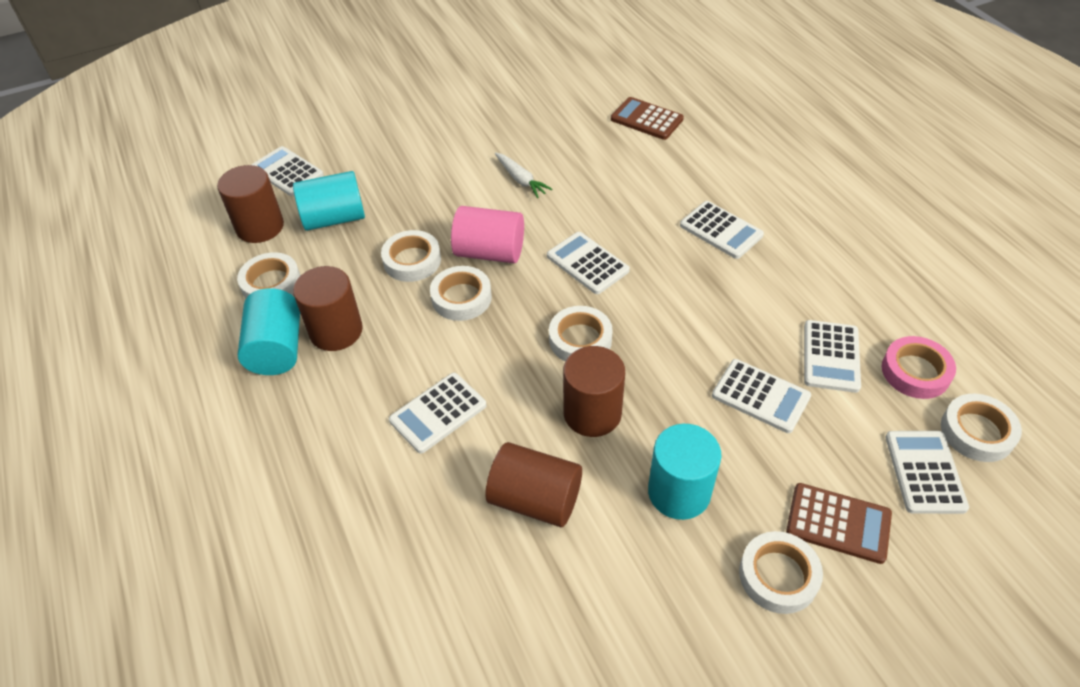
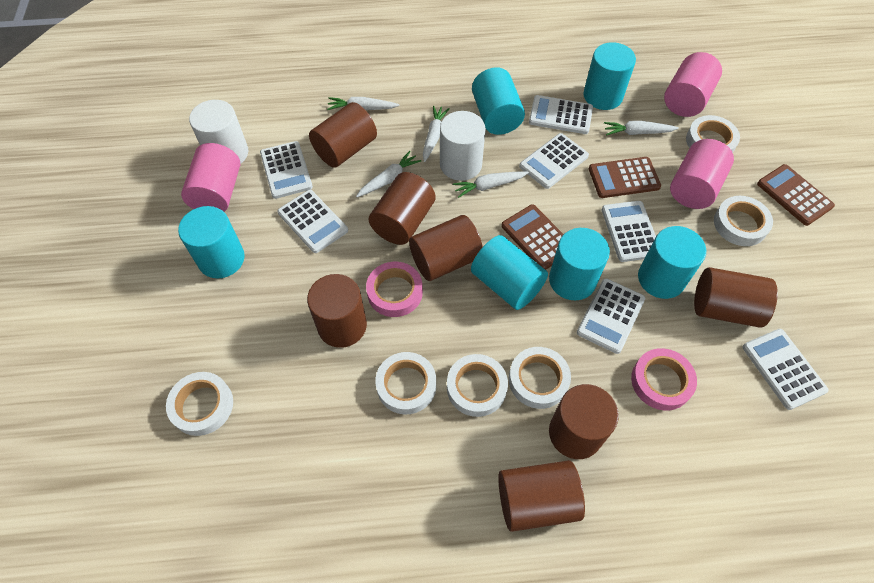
brown calculator: [611,97,684,140] [786,483,892,564] = 2 -> [501,204,564,270] [589,157,661,198] [757,164,835,226] = 3
brown cylinder: [217,165,284,243] [293,266,363,351] [485,442,582,527] [563,346,625,437] = 4 -> [307,274,367,348] [309,102,377,168] [369,172,435,245] [409,215,483,281] [498,460,585,532] [549,384,619,459] [694,267,778,328] = 7
pink cylinder: [451,206,524,263] = 1 -> [181,143,240,212] [664,52,722,117] [670,139,734,209] = 3
pink tape: [882,336,956,399] = 1 -> [366,262,423,317] [631,348,697,410] = 2
turquoise cylinder: [238,288,300,375] [293,171,365,231] [648,424,721,520] = 3 -> [178,206,245,278] [471,235,548,310] [472,68,525,135] [549,228,610,300] [583,42,636,110] [638,226,706,299] = 6
white carrot: [495,152,552,198] = 1 -> [327,97,400,110] [356,151,421,197] [423,106,450,162] [453,171,529,198] [604,121,679,135] = 5
white cylinder: none = 0 -> [189,100,248,164] [440,111,486,181] = 2

